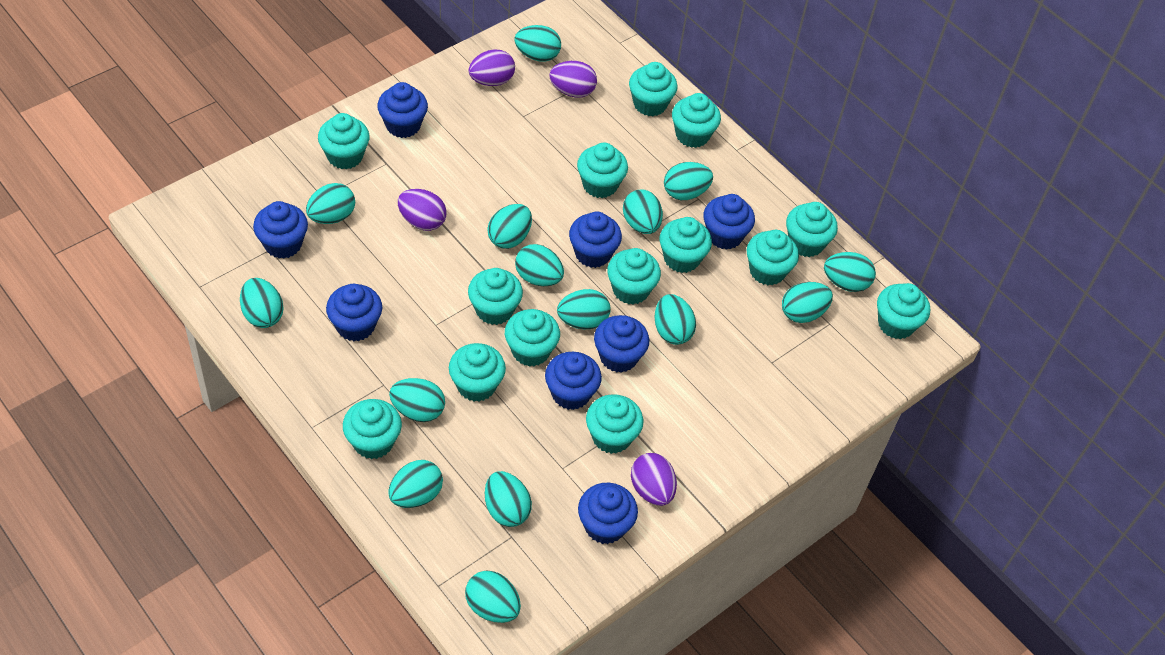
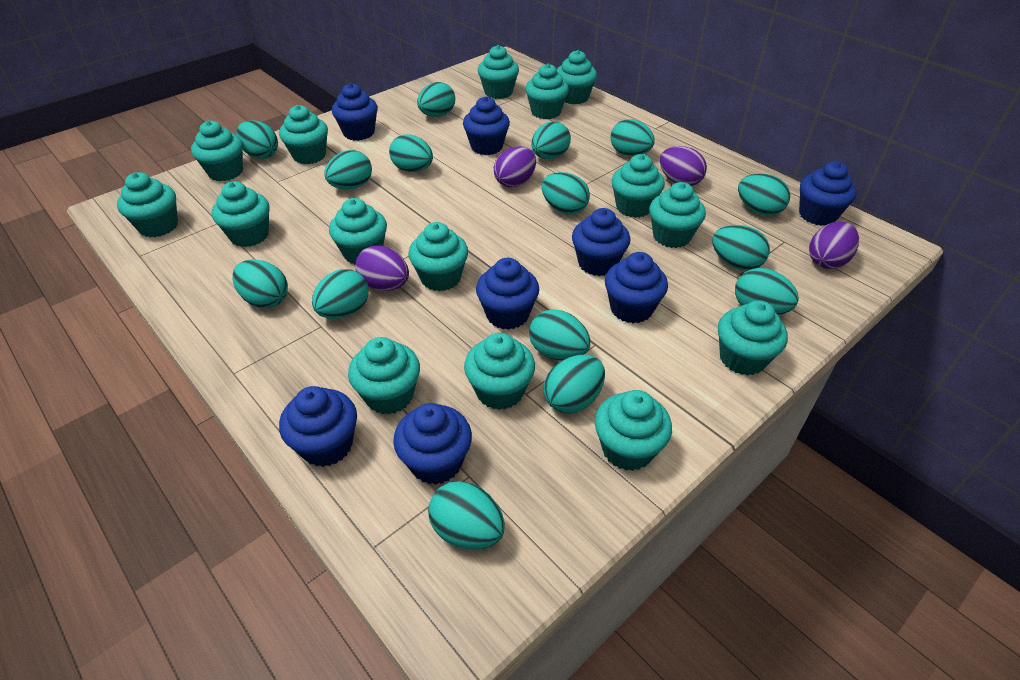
turquoise cupcake: [318,113,370,169] [343,399,402,459] [449,343,506,402] [468,268,523,325] [505,309,560,367] [577,143,628,198] [586,394,643,454] [607,248,661,305] [629,62,677,116] [660,217,712,273] [672,93,721,148] [747,230,799,285] [786,202,838,257] [877,283,930,339] = 14 -> [117,172,178,237] [191,120,243,181] [212,181,269,247] [279,105,328,164] [329,198,387,264] [348,337,420,415] [408,222,468,291] [464,333,535,410] [478,45,519,99] [525,64,569,119] [557,50,597,104] [595,390,672,471] [612,154,665,218] [649,182,706,248] [718,300,788,376] = 15

